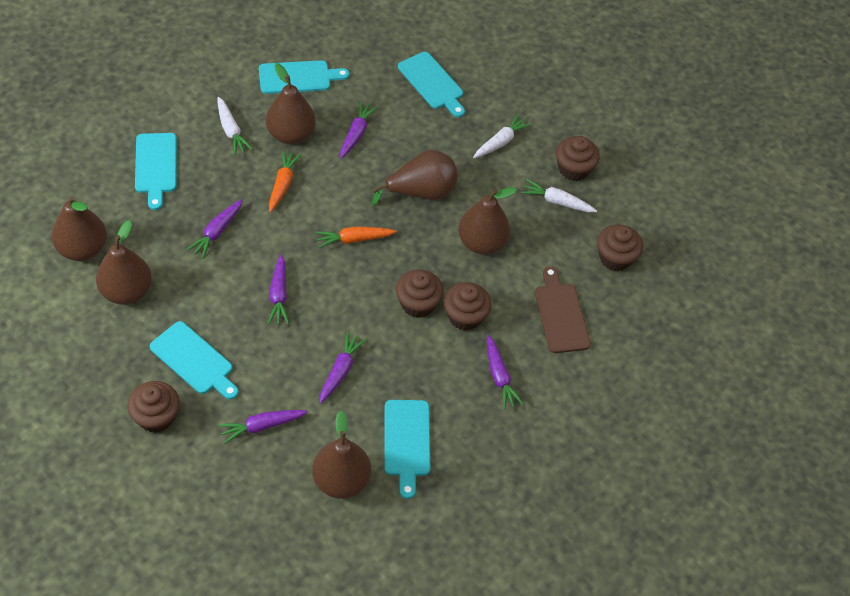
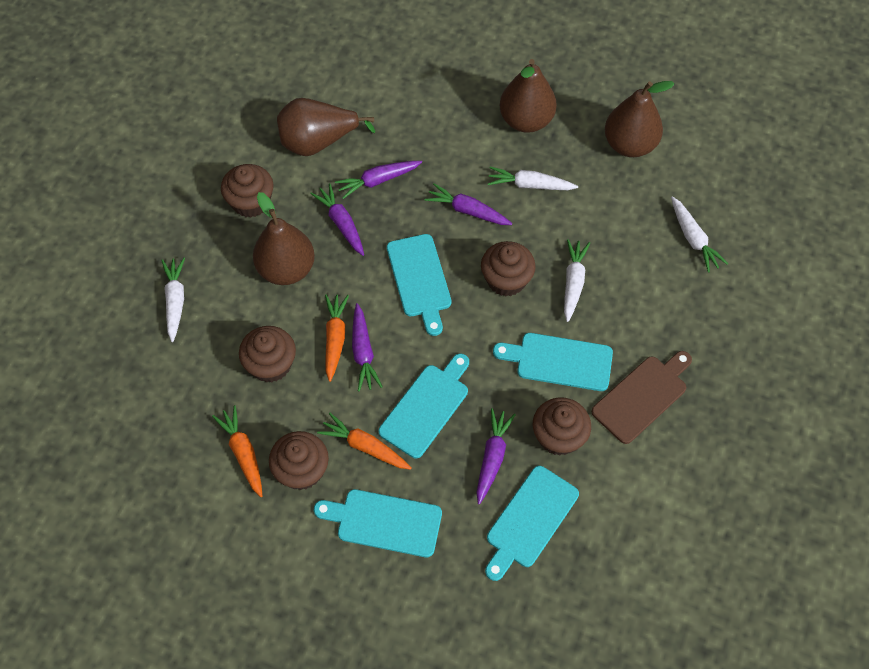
brown pear: [51,196,107,261] [96,220,152,305] [266,63,316,144] [312,411,371,499] [372,150,457,205] [458,187,517,255] = 6 -> [253,192,315,285] [277,98,375,156] [500,59,557,133] [605,81,675,157] = 4
orange carrot: [269,150,302,213] [315,226,397,248] = 2 -> [212,405,262,497] [317,413,412,470] [325,294,349,382] = 3
purple carrot: [186,199,243,259] [218,410,308,444] [268,254,289,324] [319,332,367,404] [340,101,378,159] [487,335,524,410] = 6 -> [310,184,364,256] [335,161,422,199] [352,303,383,392] [425,183,512,225] [476,408,516,504] = 5
white carrot: [217,97,253,155] [473,114,532,158] [521,179,597,212] = 3 -> [161,258,185,342] [488,167,578,190] [564,239,590,322] [671,196,728,272] = 4

